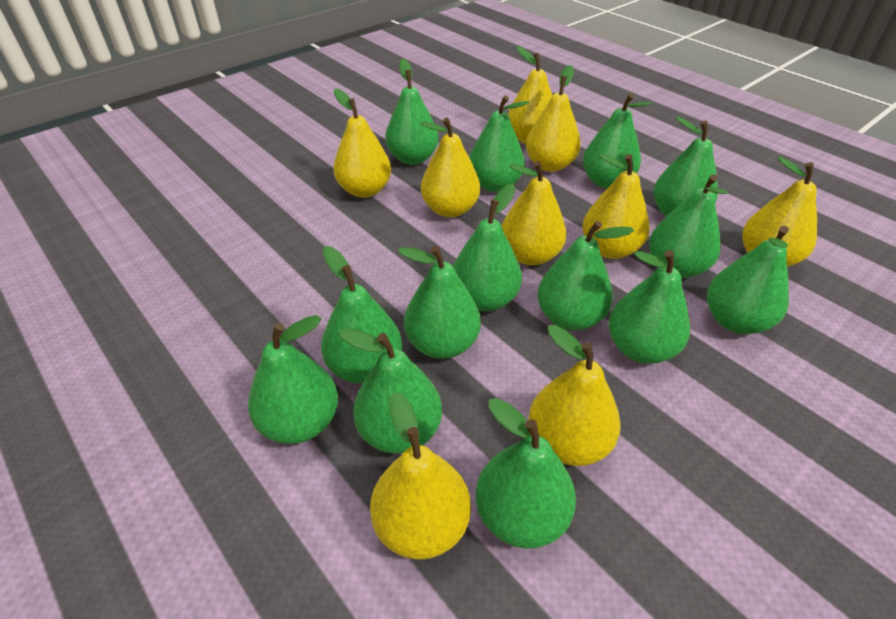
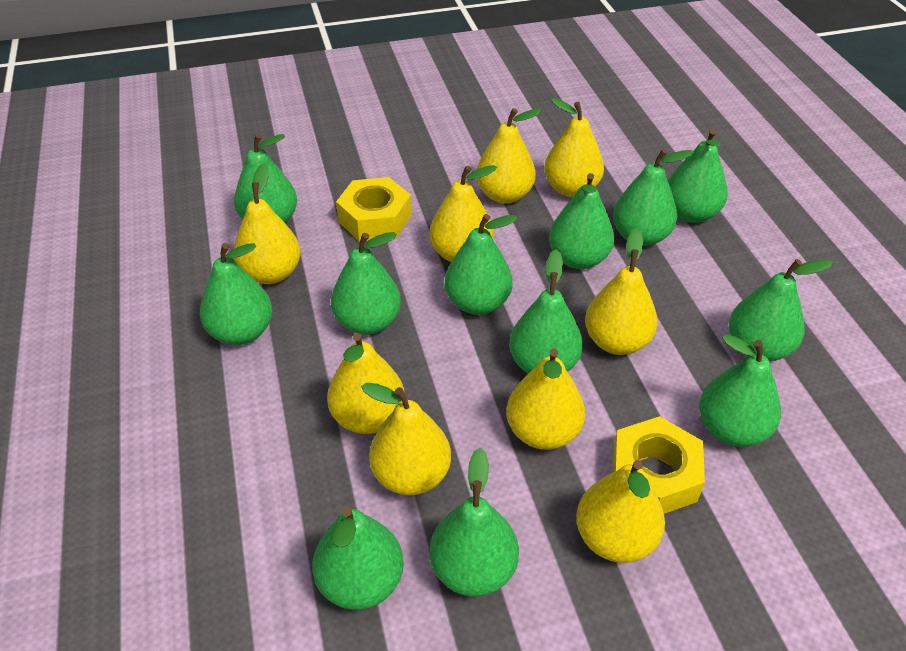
green pear: [248,315,338,444] [321,246,402,384] [339,328,442,454] [385,59,439,165] [398,246,481,359] [453,184,522,311] [469,95,529,192] [476,398,576,549] [538,221,634,331] [583,93,652,189] [609,250,690,364] [649,174,728,278] [654,117,718,217] [707,226,789,334] = 14 -> [200,243,272,345] [234,134,297,223] [312,506,404,610] [331,232,401,335] [429,448,519,597] [445,214,518,315] [509,250,583,374] [549,173,614,269] [613,149,694,246] [668,129,728,223] [699,334,781,447] [729,259,833,361] = 12
yellow nut: none = 0 -> [336,177,412,241] [612,416,705,514] = 2

